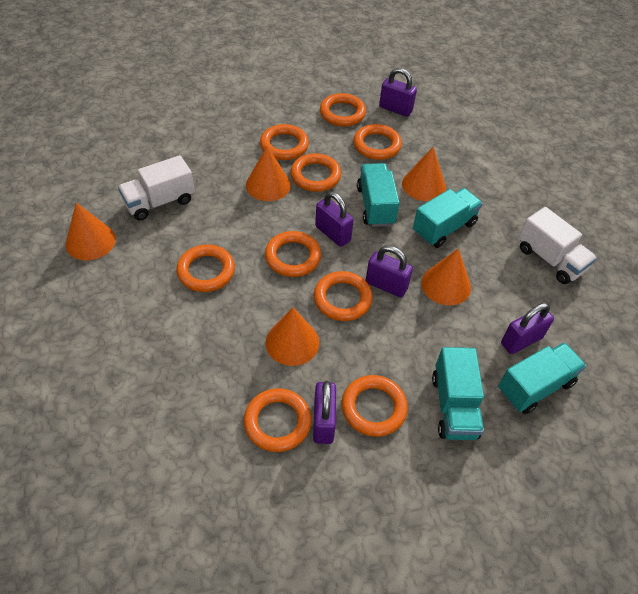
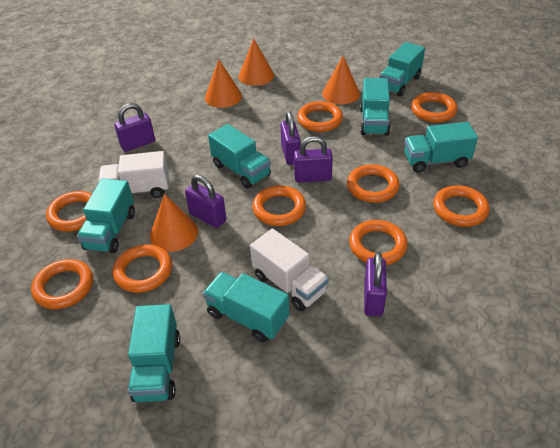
orange cone: [65,203,116,260] [246,146,291,201] [266,308,319,366] [402,147,446,201] [421,248,471,306] = 5 -> [150,194,198,252] [205,59,242,108] [239,39,274,86] [322,56,360,104] = 4
turquoise truck: [357,163,400,227] [413,188,483,248] [432,347,484,440] [498,342,586,414] = 4 -> [77,178,135,253] [128,304,180,402] [203,272,289,343] [208,124,271,188] [360,78,390,136] [379,42,425,96] [404,122,478,173] = 7

